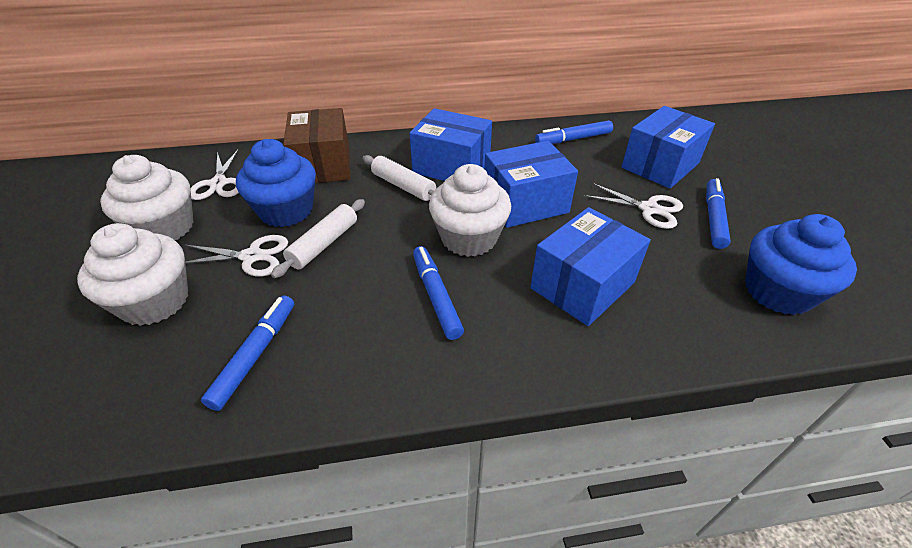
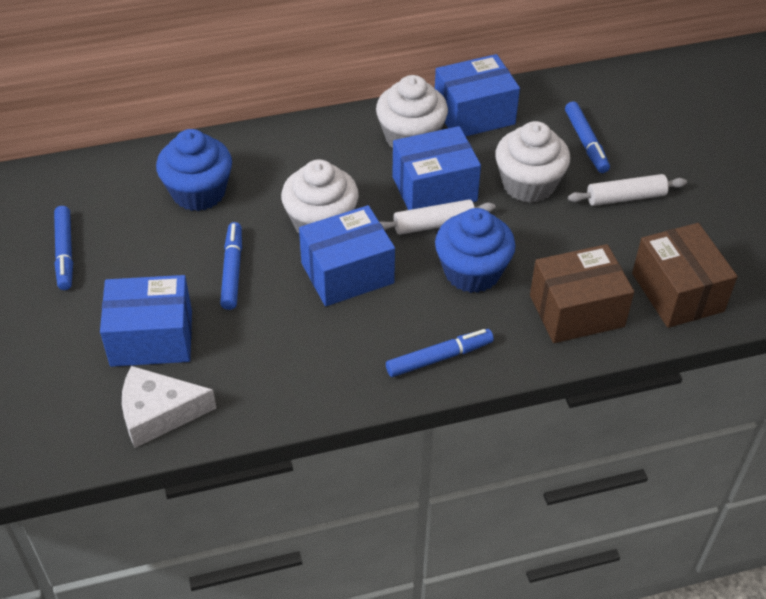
brown box: [283,108,350,183] = 1 -> [530,244,634,343] [632,223,738,328] = 2
white cheese: none = 0 -> [122,366,217,448] = 1
white scissors: [185,235,288,276] [190,149,239,200] [584,183,683,229] = 3 -> none = 0

